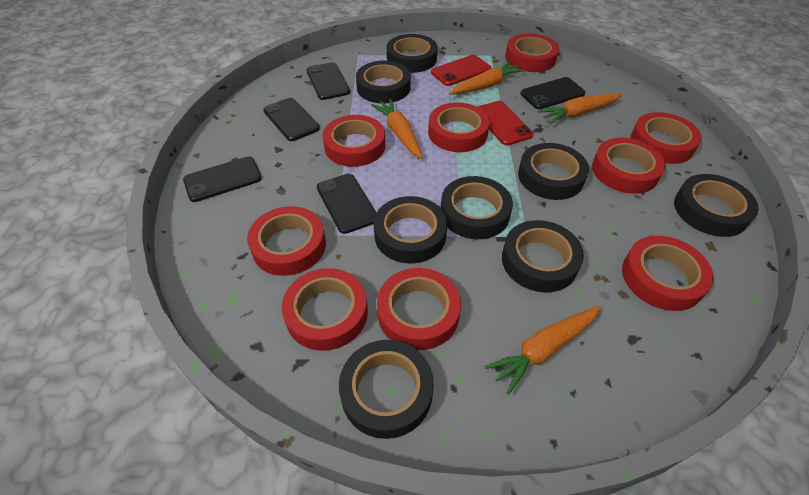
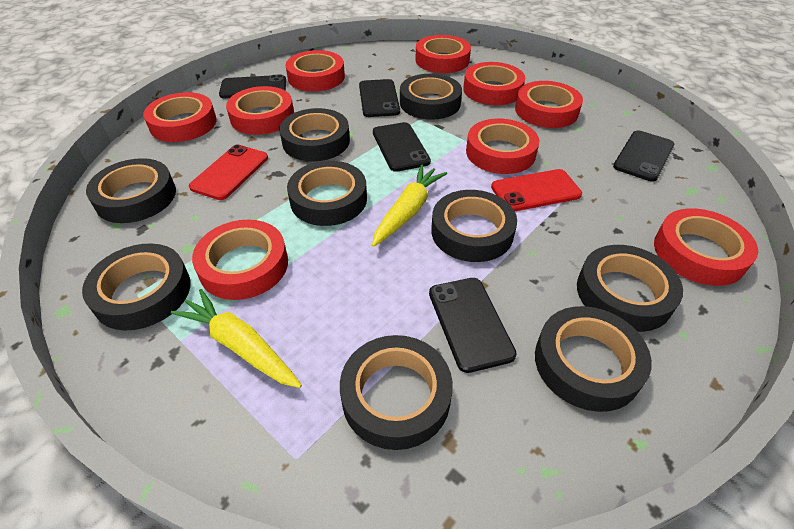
black tape: [339,340,434,439] [356,61,411,103] [374,196,447,264] [387,34,438,73] [441,176,513,239] [502,220,584,292] [518,143,589,200] [674,174,759,237] = 8 -> [82,243,190,331] [86,158,176,223] [279,108,350,161] [287,161,367,226] [340,335,453,450] [400,74,462,120] [431,190,517,262] [535,306,652,412] [577,245,683,332] = 9
orange carrot: [371,99,423,159] [449,61,525,95] [485,306,601,395] [538,93,622,124] = 4 -> none = 0
yellow carrot: none = 0 -> [171,289,302,388] [372,165,447,247] = 2

